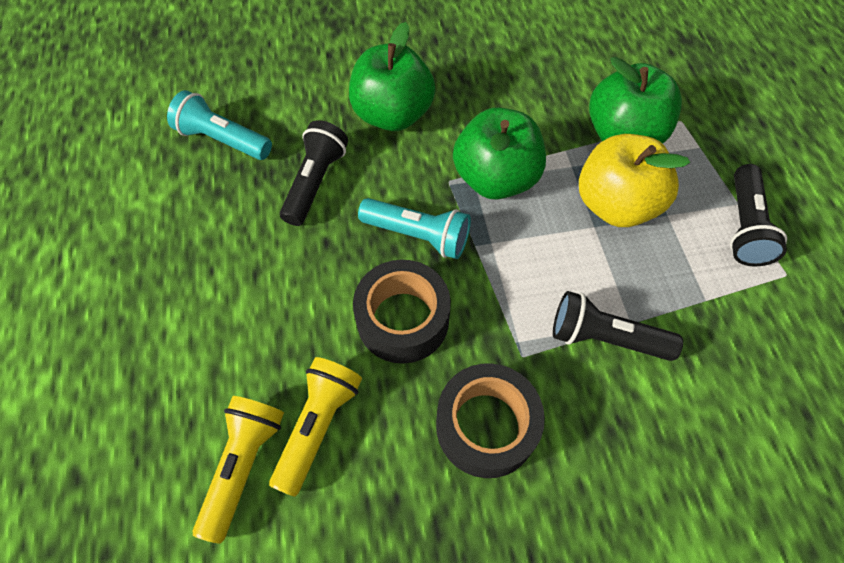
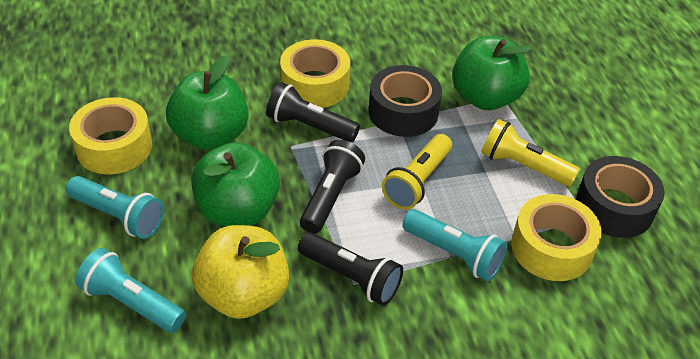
turquoise flashlight: [167,90,272,160] [358,198,471,259] = 2 -> [66,176,164,239] [75,248,186,333] [402,209,507,281] = 3
yellow tape: none = 0 -> [69,97,152,174] [280,39,350,108] [511,194,602,281] = 3

